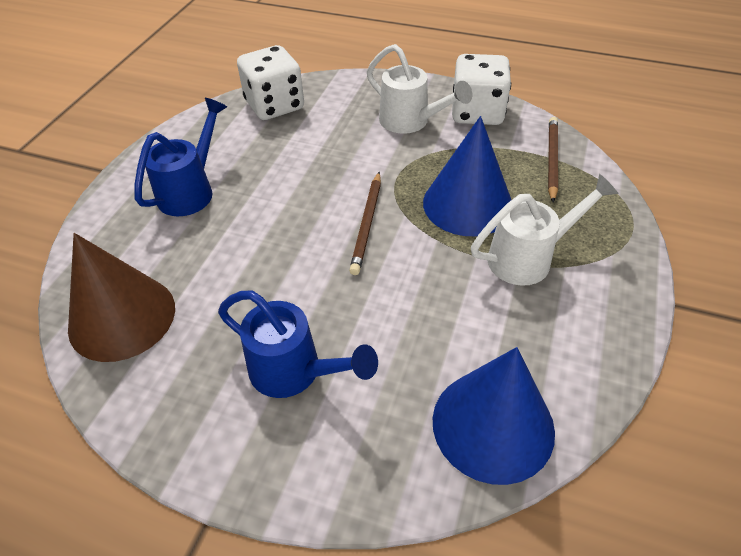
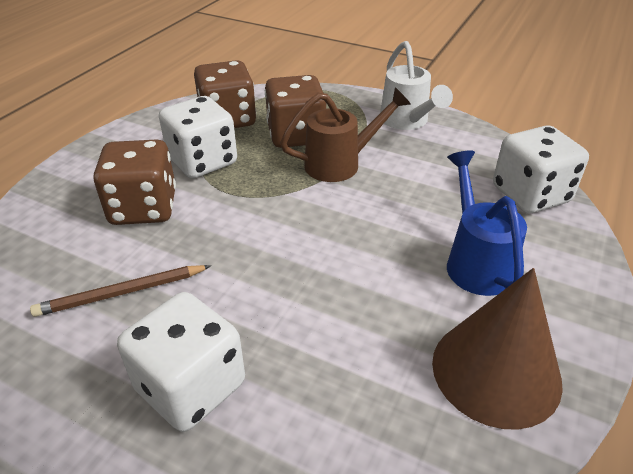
blue cone: [423,116,511,236] [433,347,555,485] = 2 -> none = 0
blue watering can: [134,98,227,216] [218,290,378,398] = 2 -> [447,150,527,296] = 1
brown dice: none = 0 -> [93,140,176,225] [194,60,256,128] [265,75,326,148] = 3
brown pencil: [349,172,381,275] [548,117,558,203] = 2 -> [30,265,211,317] = 1
brown watering can: none = 0 -> [280,87,411,182] = 1
white dice: [237,45,304,120] [452,54,511,125] = 2 -> [117,292,245,432] [159,96,237,178] [493,125,589,213] = 3
white watering can: [367,44,472,134] [471,174,619,286] = 2 -> [380,41,453,130] = 1

